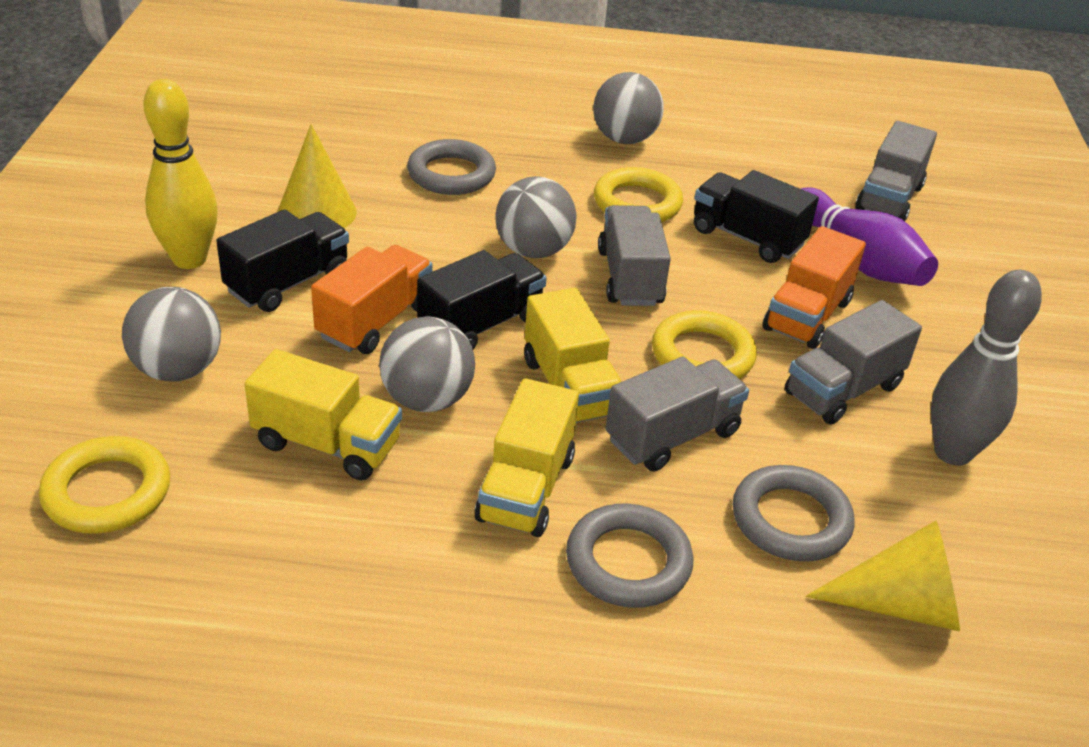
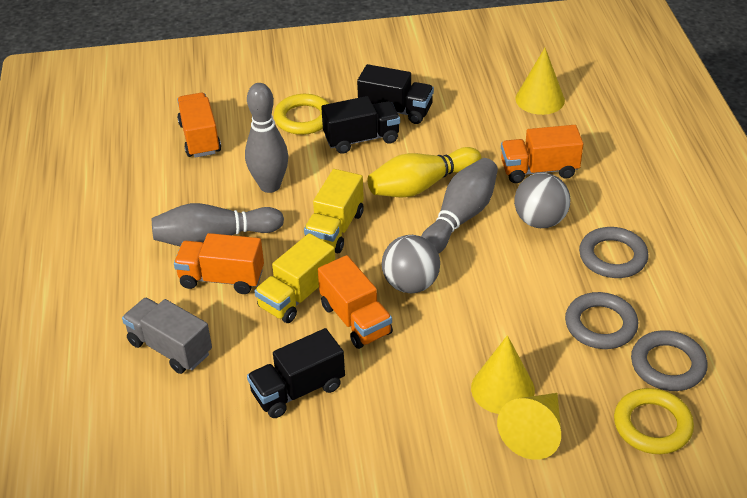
grey ball: [122,287,221,381] [379,317,475,412] [496,176,577,258] [593,72,664,144] = 4 -> [382,235,440,293] [514,173,571,228] = 2
grey bowling pin: [931,270,1042,466] = 1 -> [152,203,284,246] [245,83,288,193] [421,158,498,254] = 3
grey truck: [598,205,671,306] [605,357,749,472] [785,300,922,425] [855,121,937,221] = 4 -> [122,298,212,374] = 1
orange truck: [311,245,433,354] [763,226,866,349] = 2 -> [174,233,264,294] [177,93,221,158] [318,255,393,349] [501,125,583,183] = 4
purple bowling pin: [801,187,938,286] = 1 -> none = 0
yellow cone: [277,124,357,228] [806,521,960,632] = 2 -> [471,335,535,414] [497,393,561,460] [516,48,565,115] = 3
yellow ring: [39,436,170,534] [594,167,683,222] [652,310,757,379] = 3 -> [274,94,330,135] [614,388,694,454] = 2
yellow truck: [245,349,402,480] [475,378,579,537] [524,288,621,423] = 3 -> [254,233,335,323] [304,169,364,253] = 2

